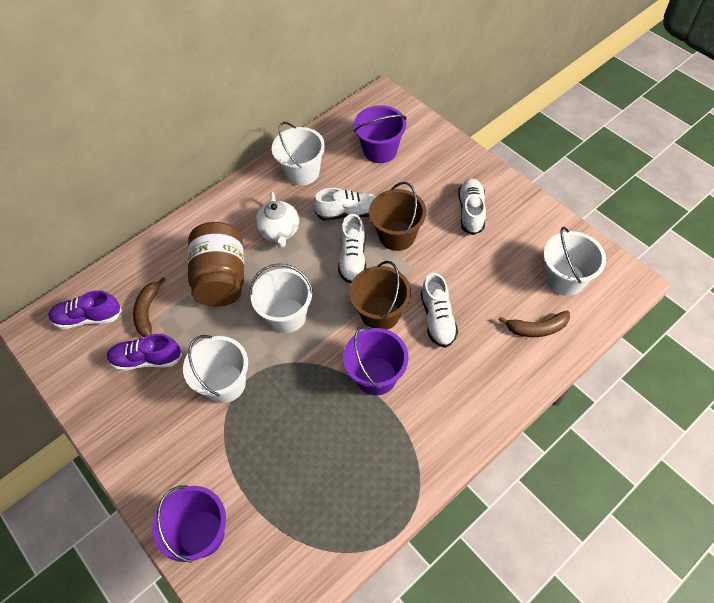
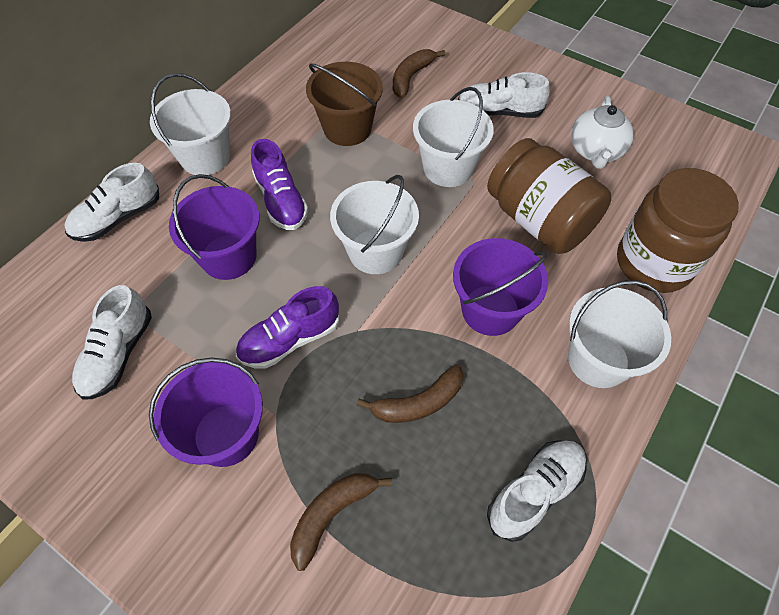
brown banana: [133,277,166,337] [499,311,570,337] = 2 -> [290,473,392,571] [356,364,464,423] [393,49,445,98] = 3
brown bucket: [349,261,411,330] [369,182,427,251] = 2 -> [306,62,383,146] = 1
brown jar: [188,222,244,306] = 1 -> [487,138,611,254] [617,168,739,293] = 2

